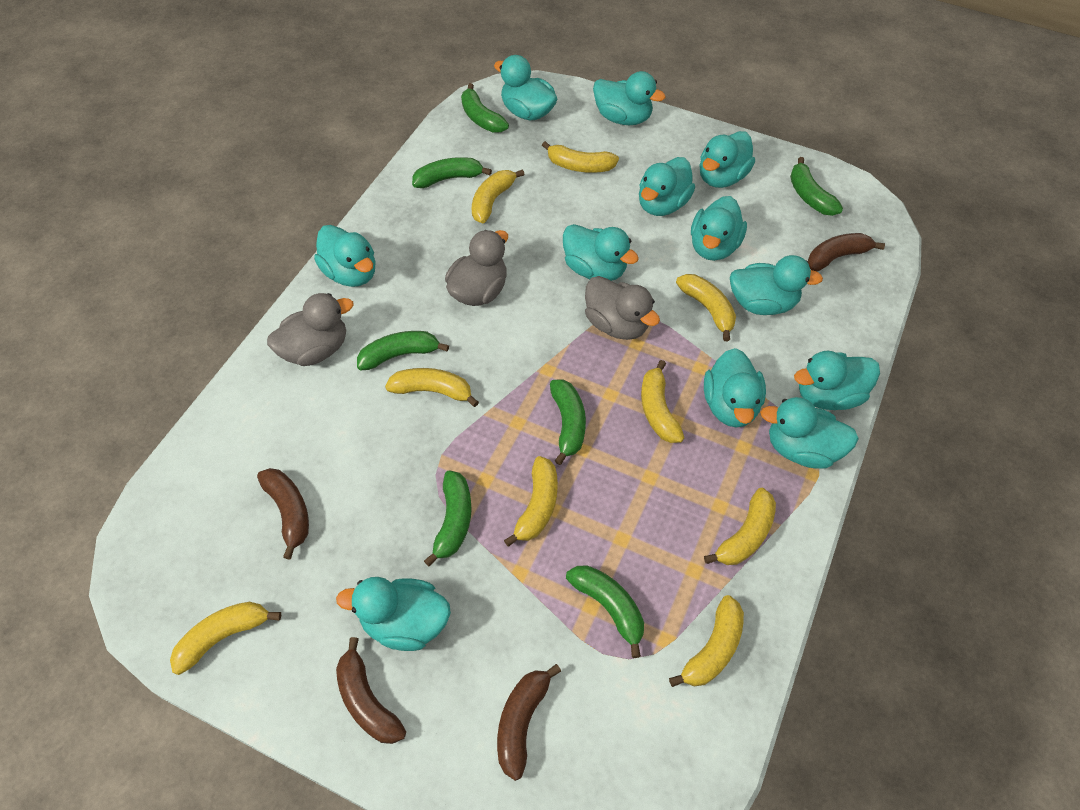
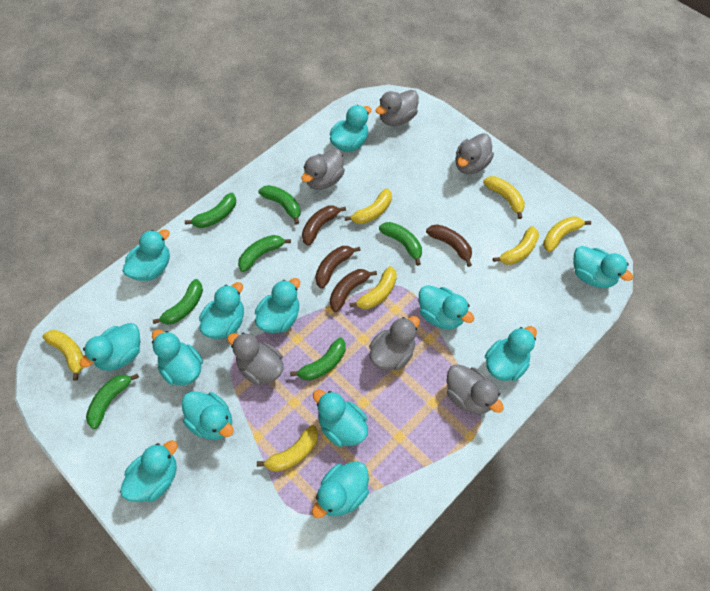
grey duck: [267,293,354,366] [445,230,508,306] [585,276,660,340] = 3 -> [227,333,284,385] [302,149,345,190] [369,316,420,371] [376,90,419,126] [447,364,504,414] [455,133,494,174] = 6
turquoise duck: [314,225,376,287] [336,577,451,651] [494,55,557,121] [563,224,639,281] [593,71,666,125] [639,157,695,216] [691,196,747,261] [700,131,755,188] [704,348,766,428] [730,255,823,315] [760,397,859,469] [794,351,880,410] = 12 -> [79,323,140,371] [120,440,178,502] [123,229,170,281] [152,329,203,386] [182,392,234,440] [199,282,244,339] [255,278,300,333] [312,461,369,518] [313,390,368,447] [330,105,371,152] [419,285,474,329] [485,326,537,381] [574,246,633,288] = 13
yellow banana: [170,602,281,675] [385,368,479,407] [472,169,525,224] [504,456,558,547] [542,141,619,173] [641,360,684,443] [669,595,744,687] [676,274,736,341] [704,488,776,565] = 9 -> [43,330,83,381] [257,425,318,472] [345,188,392,224] [350,266,397,309] [483,176,525,219] [493,226,539,265] [543,216,591,252] = 7

